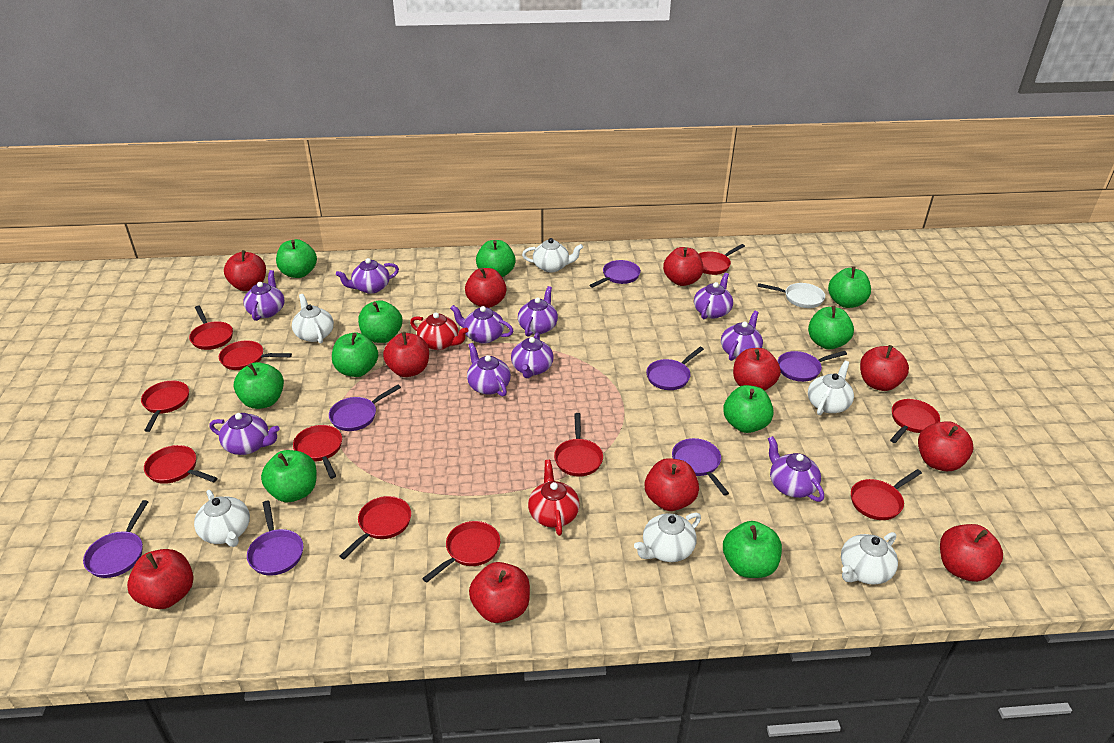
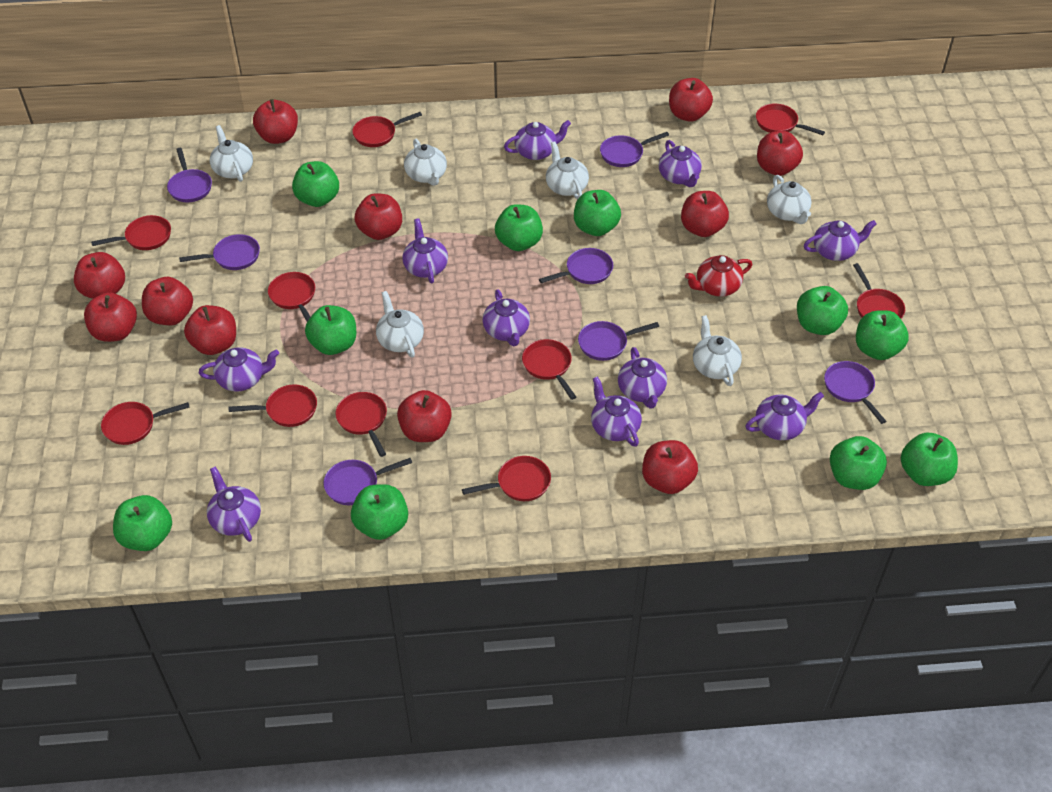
red pan: [141,381,189,432] [144,445,218,484] [189,306,233,350] [219,340,292,370] [293,425,342,479] [339,496,411,559] [422,521,500,583] [554,413,603,477] [699,244,745,275] [851,469,922,520] [890,399,940,443] = 11 -> [91,215,171,250] [101,402,190,445] [229,385,317,427] [268,272,315,322] [335,392,387,457] [352,112,422,147] [462,456,551,501] [522,339,576,400] [756,104,825,135] [853,263,905,319] = 10
red teapot: [410,312,468,350] [528,460,580,536] = 2 -> [685,255,752,297] = 1
white pan: [758,283,825,308] = 1 -> none = 0

